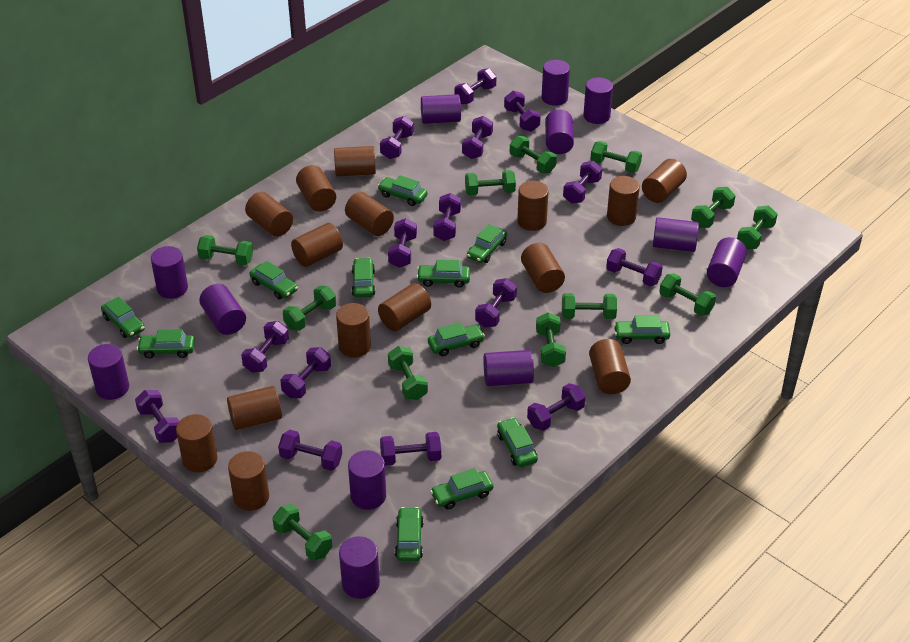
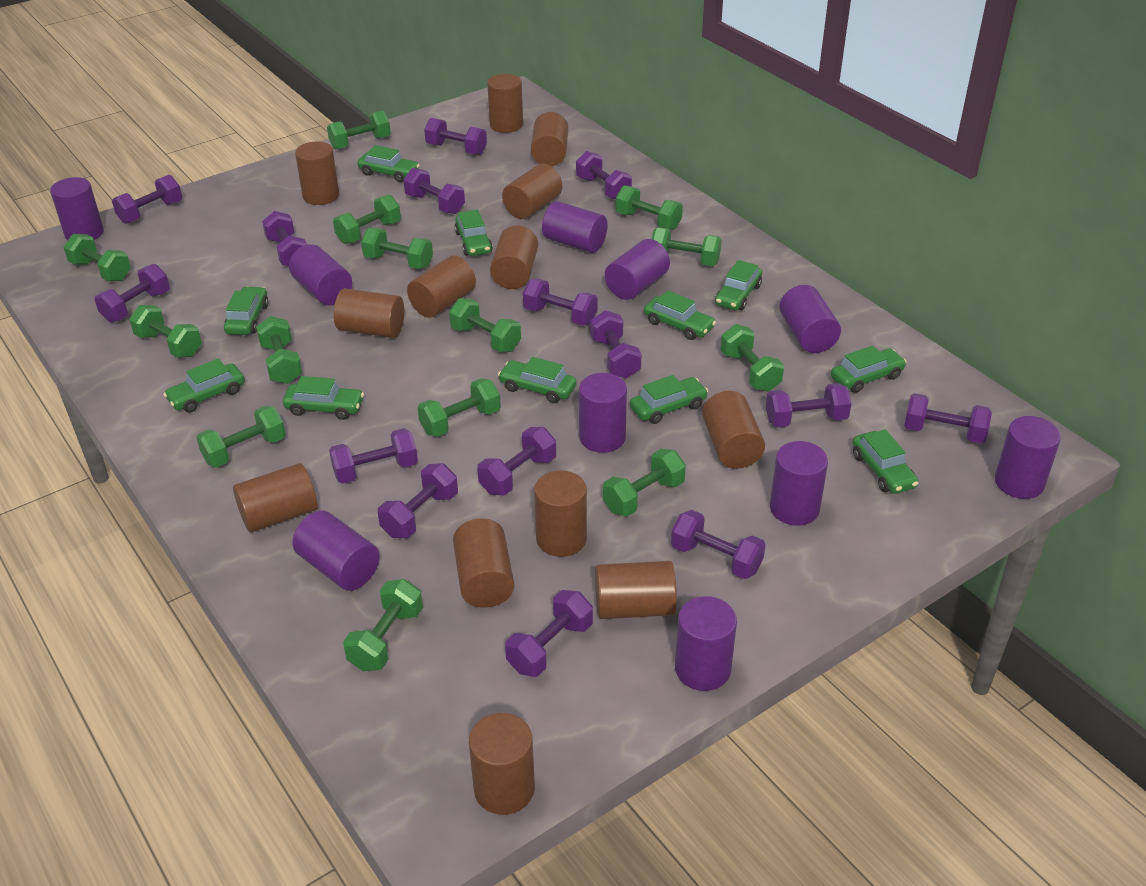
brown cylinder: [176,414,218,472] [227,386,282,430] [228,451,269,511] [245,192,293,237] [291,223,343,267] [296,165,336,212] [334,146,376,176] [336,303,371,358] [345,192,394,236] [378,283,431,331] [517,181,549,231] [521,243,565,293] [589,339,631,394] [607,176,640,226] [642,159,687,203] = 15 -> [233,463,318,532] [295,142,339,205] [334,288,404,338] [407,255,476,318] [453,518,514,608] [469,713,535,815] [487,74,523,133] [490,225,538,289] [502,164,562,219] [531,112,568,166] [534,470,587,557] [595,561,677,619] [702,391,765,469] = 13
green car: [101,297,145,338] [137,329,195,359] [249,261,298,299] [352,258,375,298] [378,175,428,206] [395,507,424,562] [417,260,470,288] [428,323,485,356] [430,468,493,510] [467,224,507,263] [497,417,538,467] [614,316,670,344] = 12 -> [163,359,245,413] [224,286,269,335] [283,376,364,420] [357,145,420,182] [455,210,493,256] [498,357,576,403] [630,375,708,424] [644,291,716,340] [715,260,762,310] [831,346,907,393] [852,429,918,494] = 11
green dumbbell: [197,235,253,266] [272,504,332,561] [283,286,336,331] [388,346,428,400] [465,170,516,196] [510,136,557,173] [536,312,566,367] [562,293,617,319] [590,141,642,173] [659,273,716,316] [691,187,735,228] [737,205,778,250] = 12 -> [63,234,131,281] [129,305,202,358] [197,406,286,467] [256,316,302,384] [327,111,391,150] [333,195,401,244] [343,579,423,671] [361,228,433,269] [418,378,501,437] [449,298,521,352] [603,449,686,516] [616,185,683,230] [651,227,722,266] [720,324,784,392] = 14
purple cylinder: [88,344,129,400] [151,246,188,299] [199,284,246,335] [339,536,380,599] [348,450,386,510] [421,94,461,124] [483,350,534,386] [542,60,570,106] [545,109,574,154] [583,77,613,124] [653,217,699,252] [707,237,747,287] = 12 -> [50,177,104,240] [289,244,352,305] [292,511,380,591] [542,201,608,253] [579,373,627,453] [605,239,670,300] [675,596,737,691] [770,441,828,526] [779,285,841,353] [995,416,1061,499] = 10

